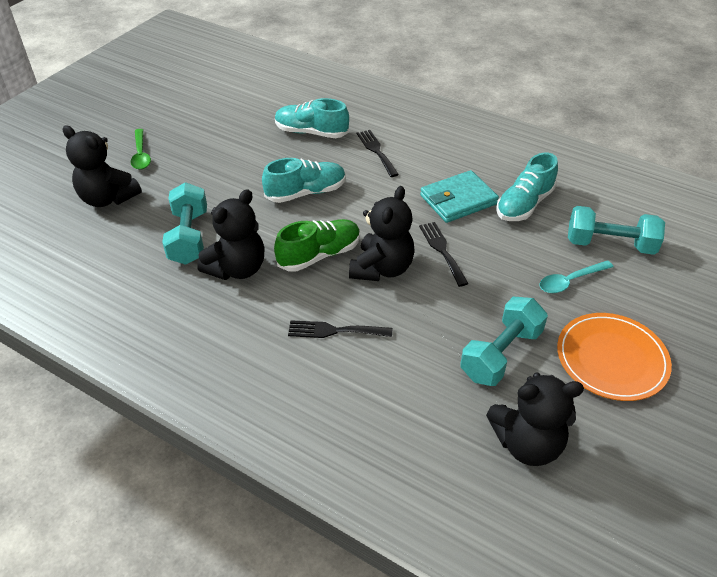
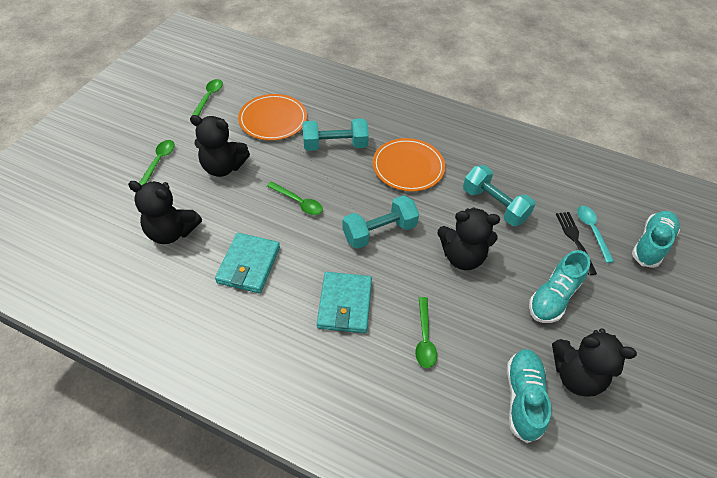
black fork: [288,320,392,338] [357,130,399,177] [419,222,469,287] = 3 -> [556,212,597,275] = 1
green shoe: [274,219,360,272] = 1 -> none = 0
green spoon: [131,129,151,170] = 1 -> [139,140,175,185] [192,79,223,116] [267,182,323,215] [415,297,437,368] = 4
orange plate: [557,313,672,401] = 1 -> [238,94,307,141] [373,138,445,192] = 2
turquoise wallet: [420,170,499,223] = 1 -> [215,233,280,293] [317,272,372,333] = 2

